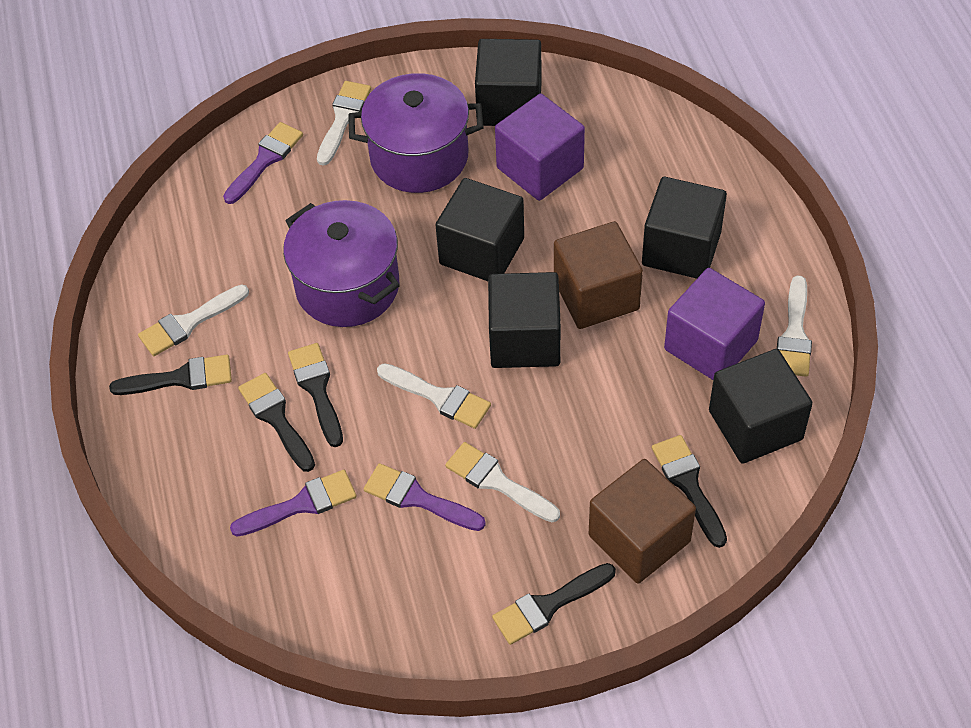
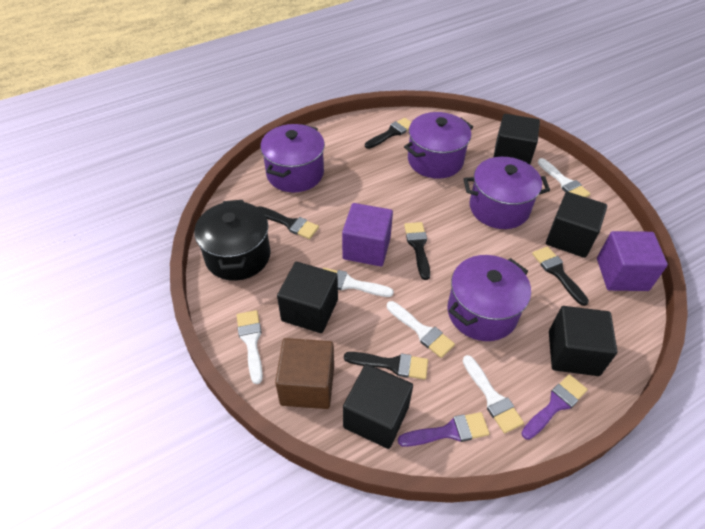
black pot: none = 0 -> [194,200,270,281] = 1
brown cube: [554,221,643,329] [589,459,696,584] = 2 -> [275,338,334,409] = 1
purple brush: [223,122,303,204] [230,470,357,536] [364,463,486,531] = 3 -> [398,412,490,447] [521,374,588,440] = 2
purple pot: [283,200,400,327] [348,73,484,193] = 2 -> [260,124,325,192] [404,112,473,179] [447,255,531,341] [463,157,550,229] = 4

